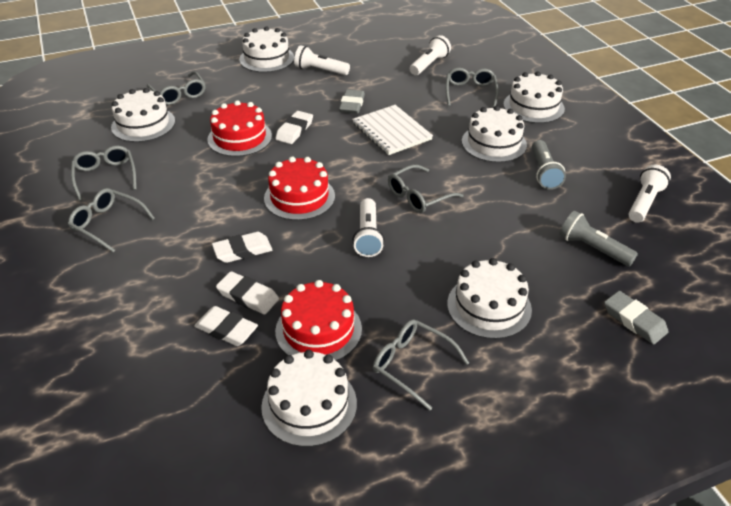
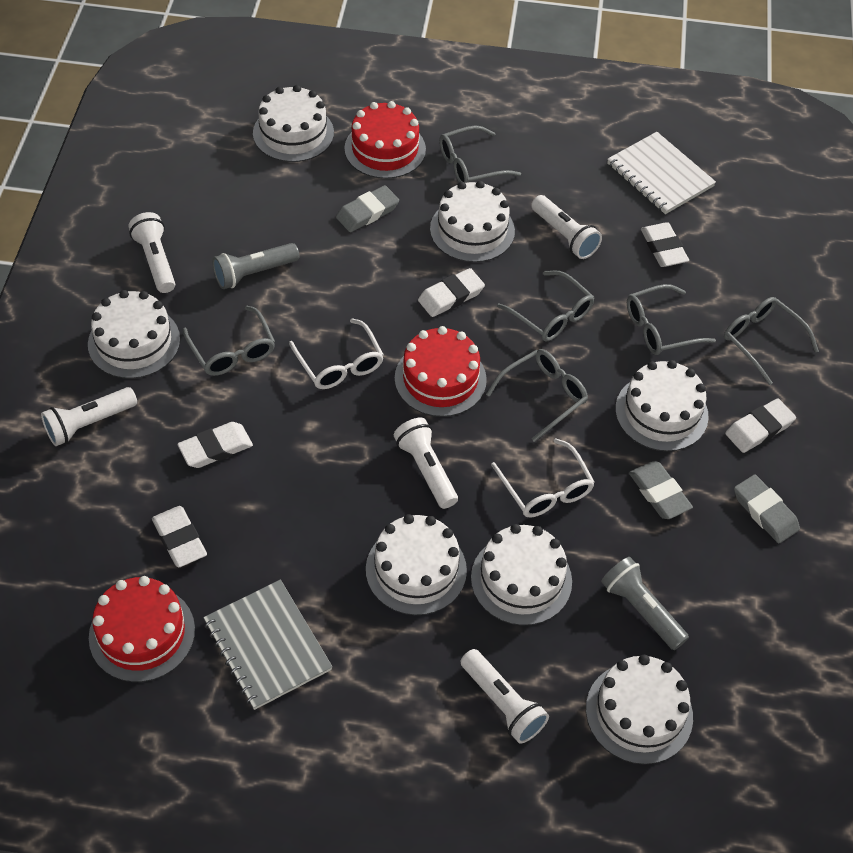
grey eraser: [339,89,365,114] [604,291,669,345] = 2 -> [336,185,399,232] [629,461,693,519] [734,475,800,543] = 3
grey notebook: none = 0 -> [203,580,333,710] = 1
white cake: [111,88,175,142] [239,27,294,73] [261,350,357,447] [447,258,532,339] [462,106,527,163] [503,71,565,123] = 6 -> [88,290,180,379] [253,85,334,162] [366,514,467,615] [430,181,515,262] [471,524,572,626] [586,655,693,765] [615,360,709,451] = 7
white eraser: [194,306,258,346] [212,232,272,263] [216,271,279,314] [275,111,313,144] = 4 -> [152,506,207,567] [177,422,253,468] [418,268,485,317] [641,222,689,267] [725,398,796,453] = 5
white flashlight: [294,45,350,75] [352,198,384,257] [410,35,451,75] [629,165,671,223] = 4 -> [41,387,137,446] [129,212,175,293] [394,418,458,509] [461,649,549,744] [531,195,602,259] = 5
white glasses: none = 0 -> [289,318,384,389] [491,438,595,518] = 2

